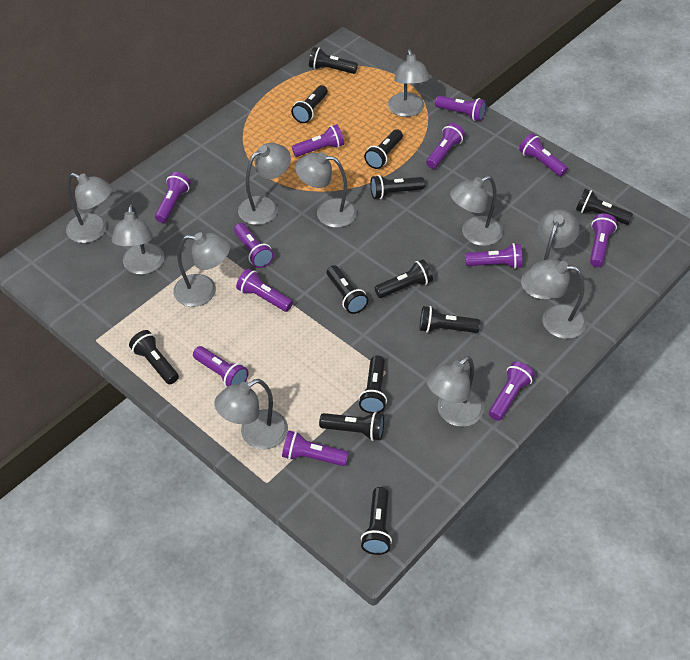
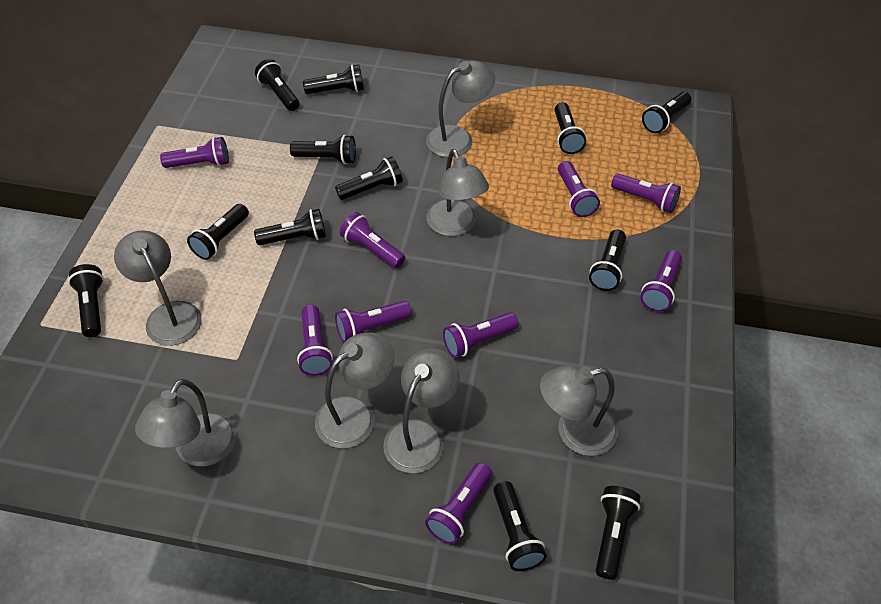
grey lamp: [66,173,113,243] [112,205,164,275] [173,232,230,307] [214,379,288,449] [238,143,291,225] [295,153,357,228] [388,49,430,117] [427,356,484,427] [450,176,503,246] [521,209,579,300] [530,259,586,339] = 11 -> [114,230,202,346] [135,379,237,466] [315,332,394,448] [383,348,460,473] [426,60,495,157] [426,149,489,236] [540,365,618,456] = 7
purple flashlight: [155,172,191,223] [193,346,248,388] [234,223,274,268] [236,268,293,312] [282,431,349,466] [292,124,344,157] [426,123,465,169] [435,96,486,121] [465,243,522,269] [489,361,535,421] [519,133,568,177] [590,213,617,267] = 12 -> [160,137,229,168] [297,305,333,376] [335,301,412,343] [340,212,405,268] [425,462,492,544] [443,312,518,358] [558,161,600,217] [611,173,681,213] [640,250,682,312] = 9

